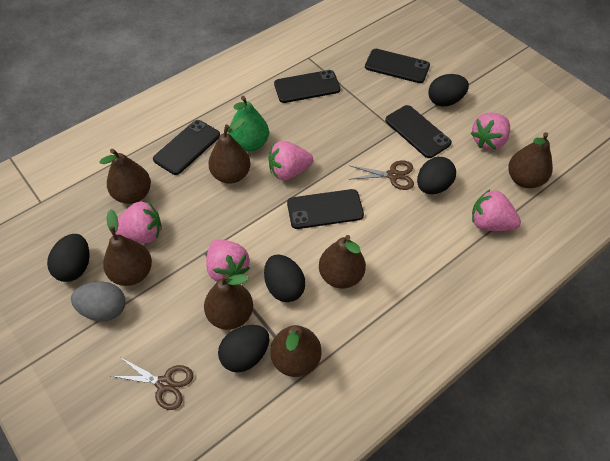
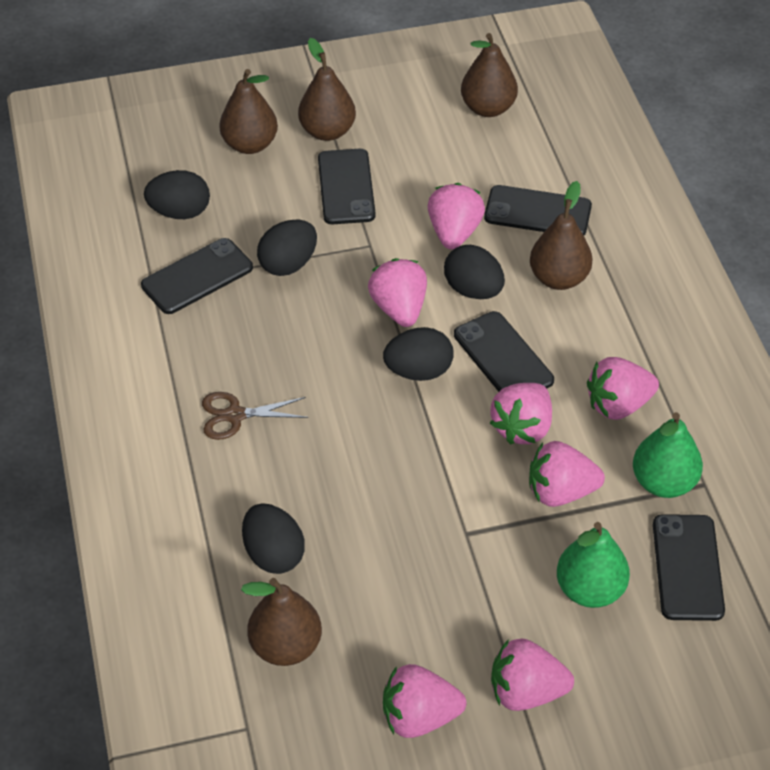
brown pear: [99,149,151,204] [103,209,152,286] [204,274,253,330] [208,118,251,184] [270,325,322,377] [319,235,366,289] [508,132,553,188] = 7 -> [219,69,278,154] [241,578,322,666] [298,38,356,141] [461,33,518,117] [530,181,593,290] = 5
brown scissors: [111,357,194,410] [349,160,414,190] = 2 -> [202,392,308,440] = 1
green pear: [229,96,269,152] = 1 -> [557,522,630,608] [633,412,703,498] = 2
grey egg: [71,281,126,322] = 1 -> none = 0
pink strawberry: [115,201,162,243] [206,239,250,282] [268,141,313,180] [471,112,510,150] [472,189,521,231] = 5 -> [368,258,427,327] [383,664,466,738] [427,183,485,249] [490,383,552,444] [491,638,574,711] [529,441,605,507] [587,357,659,420] = 7

